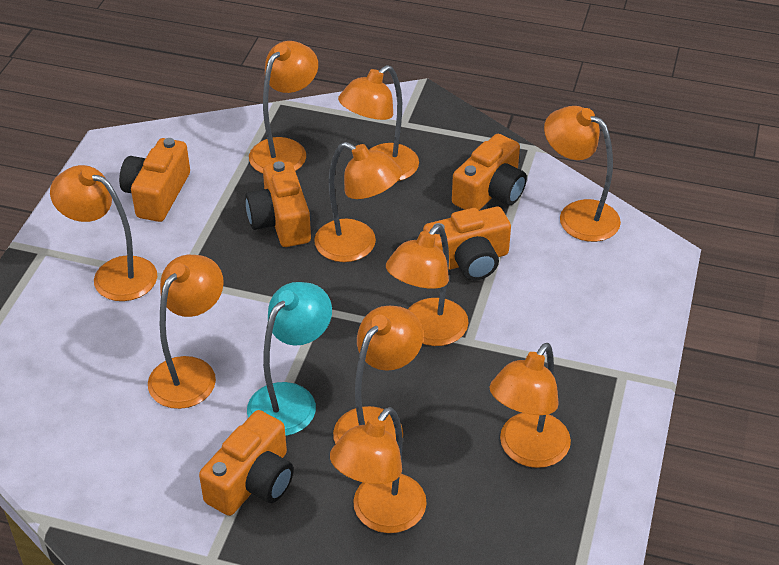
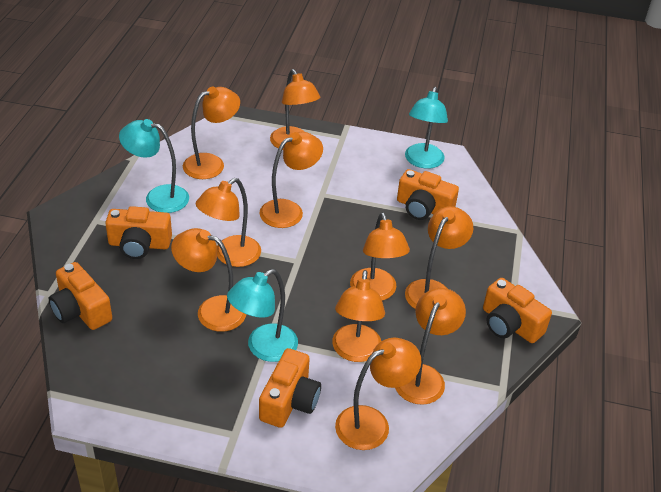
turquoise lamp: [247,282,332,436] = 1 -> [119,119,189,213] [227,269,298,362] [405,87,448,169] = 3

